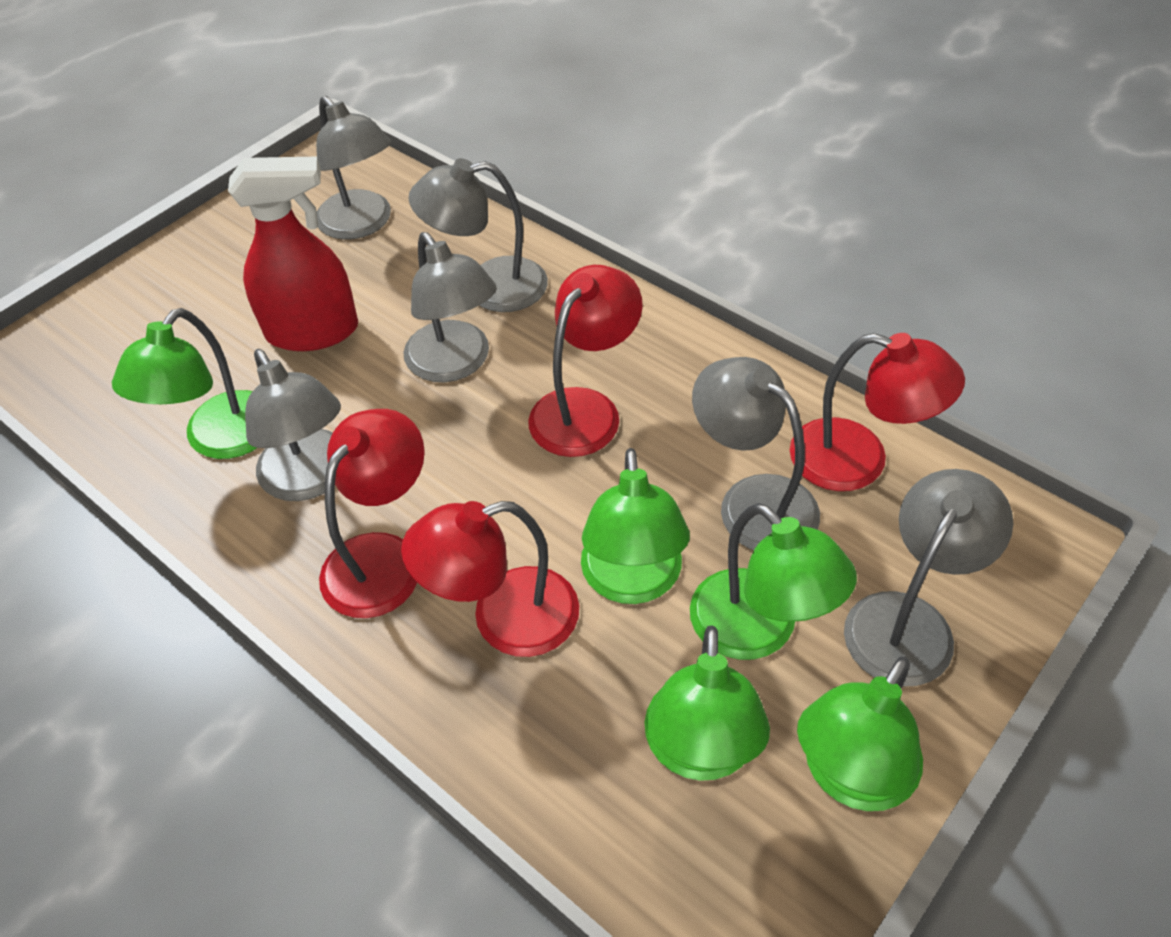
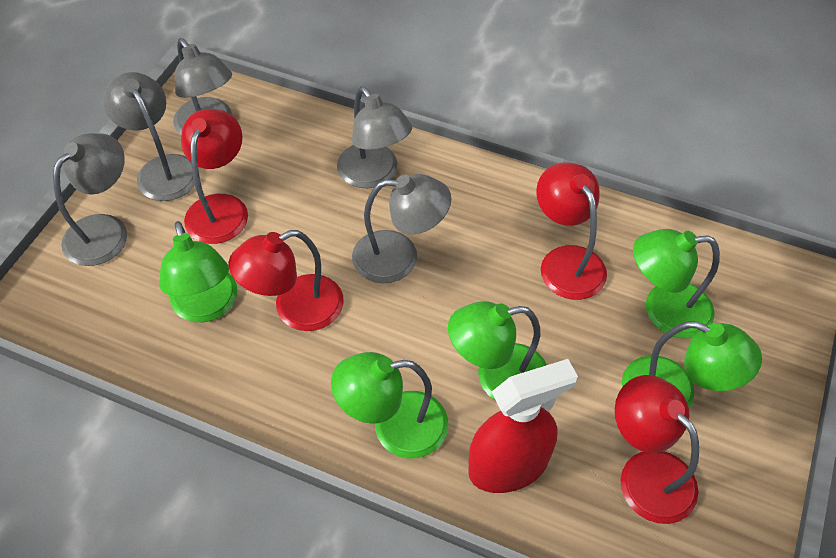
grey lamp: [245,349,341,501] [316,96,391,240] [403,232,497,382] [408,158,548,312] [692,357,820,550] [844,469,1013,687] = 6 -> [53,133,127,266] [103,72,195,201] [173,38,232,134] [337,86,412,188] [352,174,451,283] = 5

